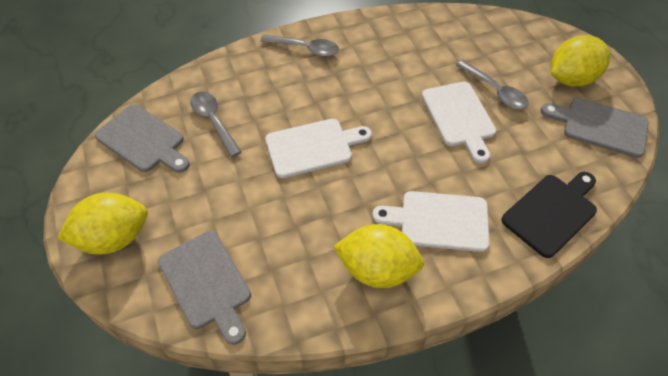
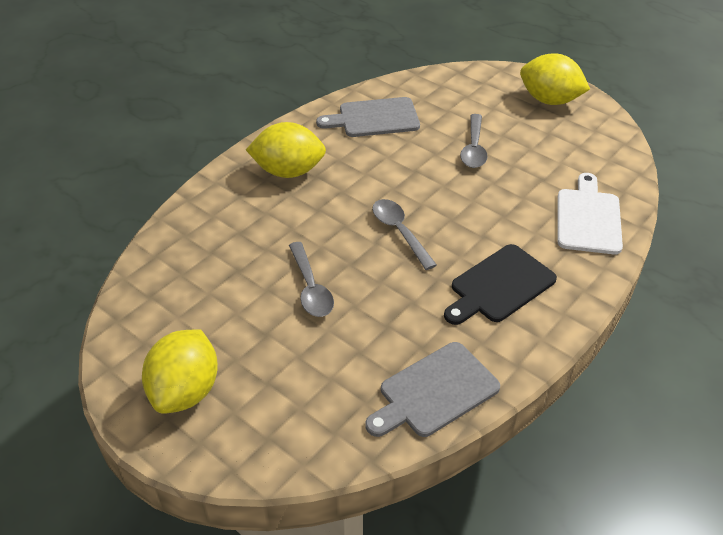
grey cutting board: [95,104,190,173] [158,231,251,345] [541,98,649,158] = 3 -> [316,97,420,137] [365,342,500,437] = 2
white cutting board: [265,119,372,178] [372,191,490,252] [422,81,496,163] = 3 -> [558,173,623,254] = 1

